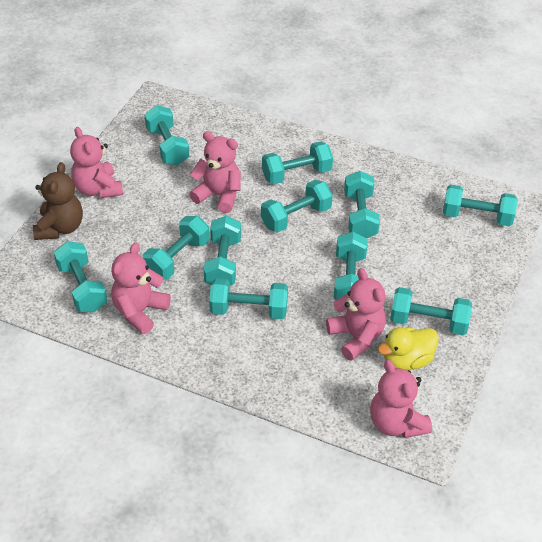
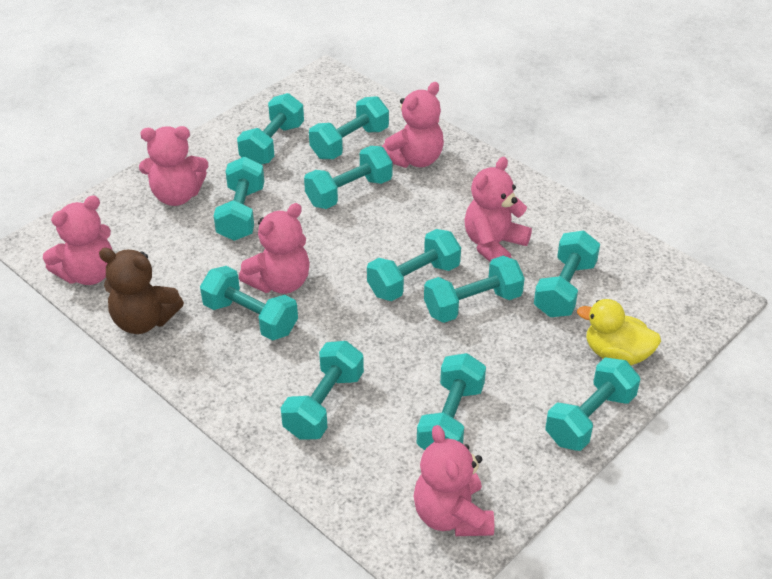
pink teddy bear: [70,127,123,198] [111,243,171,334] [189,131,241,213] [326,268,386,361] [370,360,432,438] = 5 -> [43,195,113,285] [139,126,208,206] [239,203,310,294] [382,82,444,168] [414,425,494,536] [464,157,532,262] = 6

